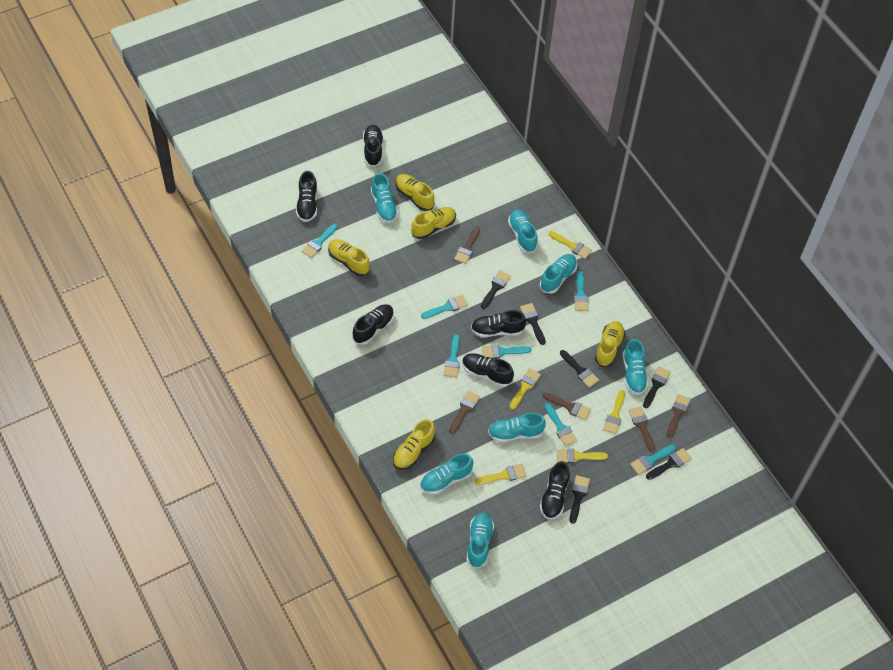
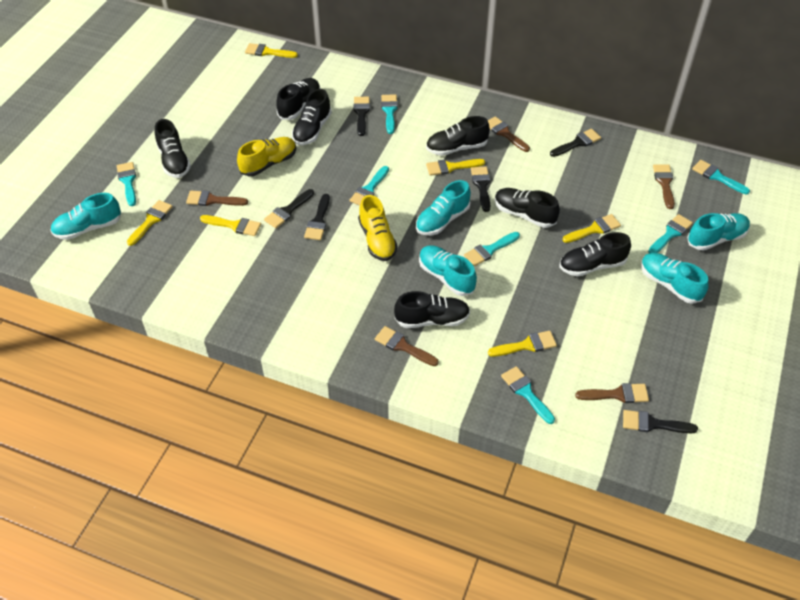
black shoe: [296,171,317,222] [352,304,394,345] [363,125,383,167] [462,353,514,387] [471,310,526,337] [540,461,570,520] = 6 -> [155,119,191,178] [276,78,320,120] [292,89,332,145] [394,291,470,328] [426,116,490,156] [495,188,560,228] [559,232,631,276] = 7
turquoise shoe: [371,173,398,223] [420,453,473,495] [467,513,494,568] [488,413,546,442] [508,210,538,253] [540,254,577,294] [623,339,648,395] = 7 -> [50,193,121,240] [416,180,471,235] [419,245,477,296] [641,253,709,304] [687,213,750,251] = 5
yellow brush: [475,464,527,485] [509,368,541,410] [549,231,592,259] [557,448,608,463] [603,390,625,434] = 5 -> [127,200,173,246] [200,215,261,236] [245,43,298,58] [426,159,485,176] [488,331,557,357] [562,214,621,243] = 6
yellow shoe: [328,239,370,276] [393,419,435,470] [395,174,435,211] [411,207,456,239] [595,321,625,367] = 5 -> [237,137,296,176] [358,195,398,261] = 2

